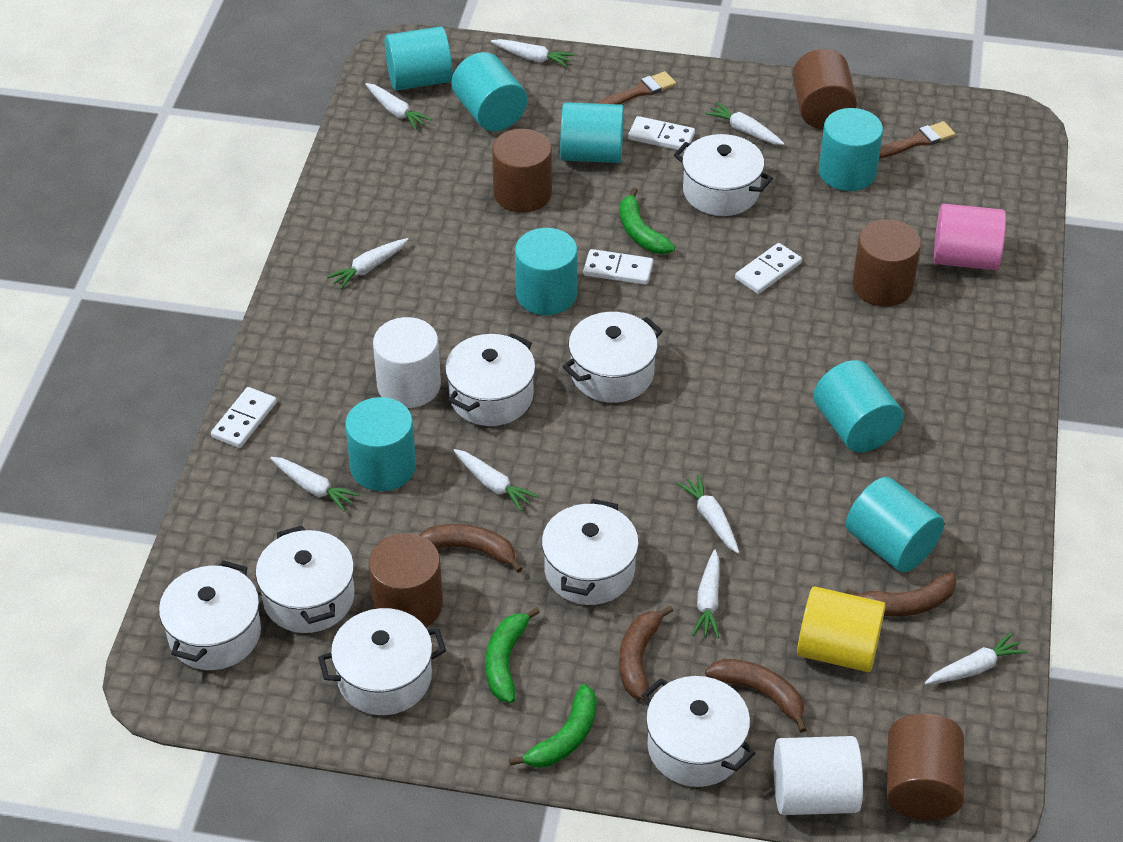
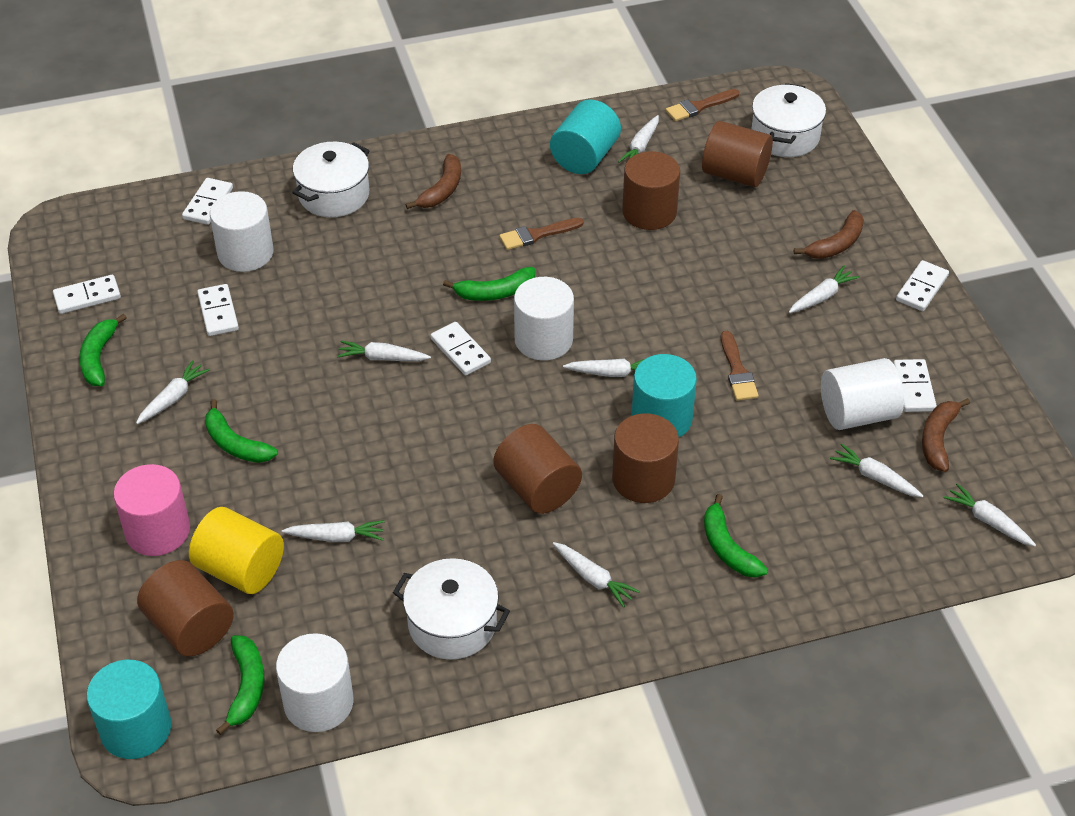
brown banana: [419,524,523,573] [619,606,673,701] [705,659,807,733] [845,572,957,617] = 4 -> [405,154,461,209] [794,210,864,259] [922,398,970,472] = 3
brown brush: [596,71,676,105] [879,121,955,159] = 2 -> [499,218,584,250] [666,89,739,121] [721,331,759,401] = 3
green banana: [485,607,540,703] [509,684,597,768] [620,187,675,254] = 3 -> [79,313,127,386] [205,399,278,463] [216,635,264,735] [443,267,535,301] [704,494,768,578] = 5
turquoise cylinder: [345,397,416,491] [385,26,452,90] [451,52,527,131] [515,228,577,315] [560,102,624,163] [813,360,903,453] [819,108,883,191] [846,477,944,572] = 8 -> [87,660,171,759] [550,99,621,174] [632,354,697,438] = 3
white cylinder: [373,317,441,408] [774,736,863,815] = 2 -> [210,191,273,272] [276,633,354,732] [514,277,574,360] [821,358,904,430] = 4
white domino: [211,387,277,448] [583,249,653,285] [628,116,695,152] [735,243,802,294] = 4 -> [53,275,121,314] [182,178,233,225] [197,284,239,336] [431,322,491,375] [893,359,937,412] [896,260,949,311] = 6
white pot: [159,560,261,670] [255,526,354,633] [318,608,446,715] [445,333,536,426] [542,499,639,605] [562,312,663,403] [641,676,756,787] [674,134,773,216] = 8 -> [292,142,369,217] [393,558,510,660] [752,83,826,157] = 3

